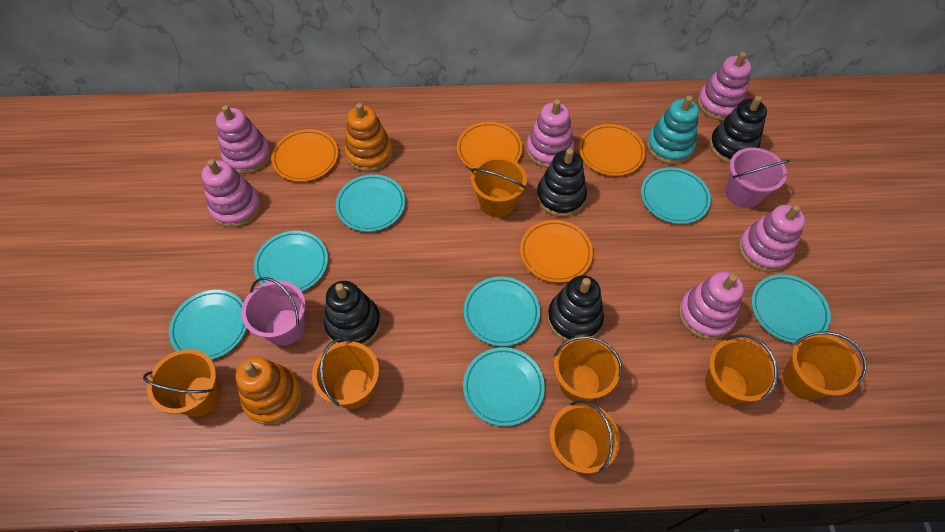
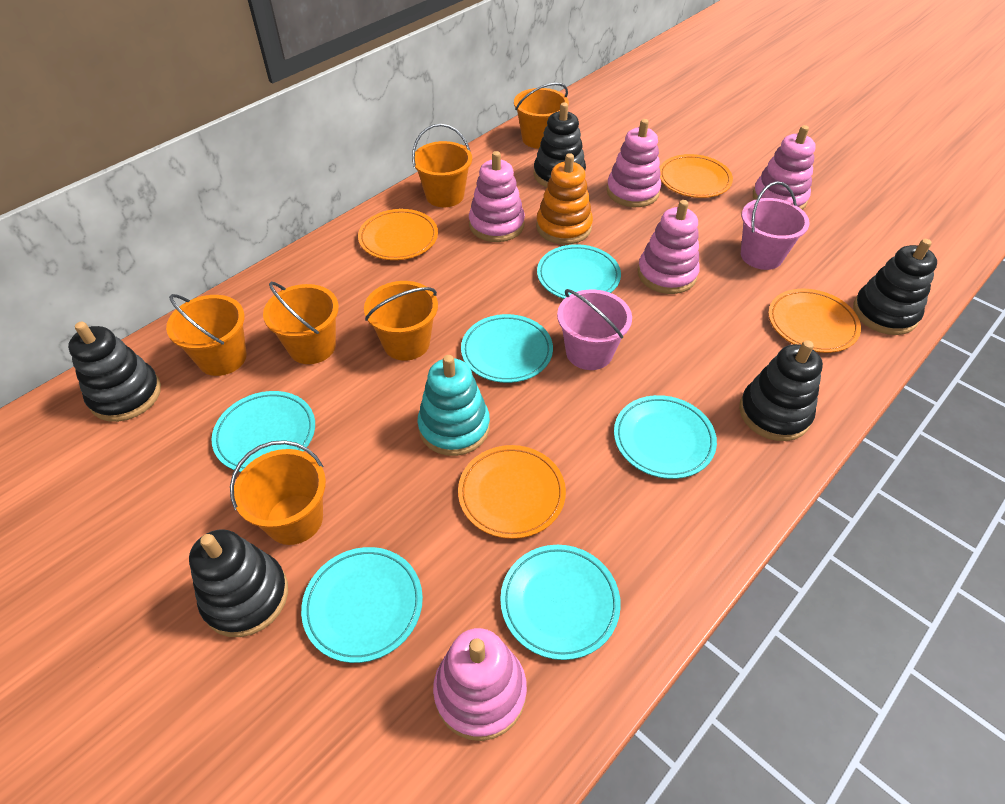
black stacking toy: [324,281,381,345] [536,148,587,217] [547,275,604,341] [709,96,767,164] = 4 -> [68,322,161,422] [189,529,288,637] [534,102,586,187] [739,340,823,441] [853,239,937,335] = 5
orange bucket: [143,349,221,417] [312,338,379,409] [471,157,527,217] [549,400,620,474] [554,336,622,401] [705,334,778,405] [783,331,867,400] = 7 -> [166,294,247,376] [230,440,326,545] [263,282,339,364] [364,281,438,361] [412,124,472,207] [514,83,569,149] = 6
orange stacking toy: [236,357,302,425] [344,103,393,172] = 2 -> [536,153,593,245] = 1
pink stacking toy: [202,159,261,228] [216,105,271,174] [526,99,574,168] [678,272,744,340] [697,52,752,121] [738,205,805,272] = 6 -> [433,628,527,741] [469,151,525,242] [606,119,661,207] [637,200,700,294] [753,125,816,210] = 5
turquoise plate: [169,290,247,360] [254,231,328,292] [336,174,405,232] [463,277,540,346] [463,347,545,426] [641,167,711,224] [751,274,831,343] = 7 -> [211,391,315,472] [301,547,423,663] [461,314,553,383] [500,545,621,660] [537,244,621,299] [614,395,717,479] = 6

